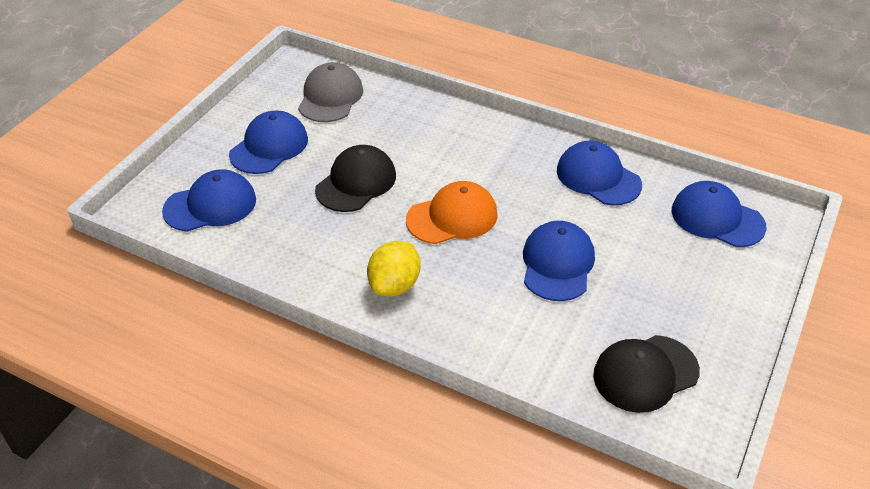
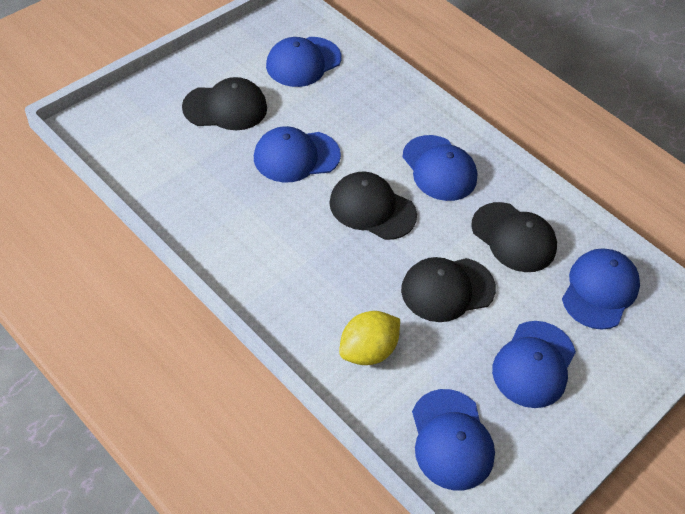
black cap: [315,145,396,212] [593,335,700,413] = 2 -> [182,77,267,130] [329,171,417,240] [401,257,496,322] [471,202,557,272] = 4
blue cap: [162,169,256,232] [229,110,308,174] [523,221,595,301] [557,141,642,206] [672,181,767,247] = 5 -> [254,126,341,183] [266,37,341,87] [402,135,478,201] [412,389,495,490] [492,321,576,408] [562,248,640,330] = 6
grey cap: [298,62,363,122] = 1 -> none = 0
orange cap: [406,181,498,244] = 1 -> none = 0

